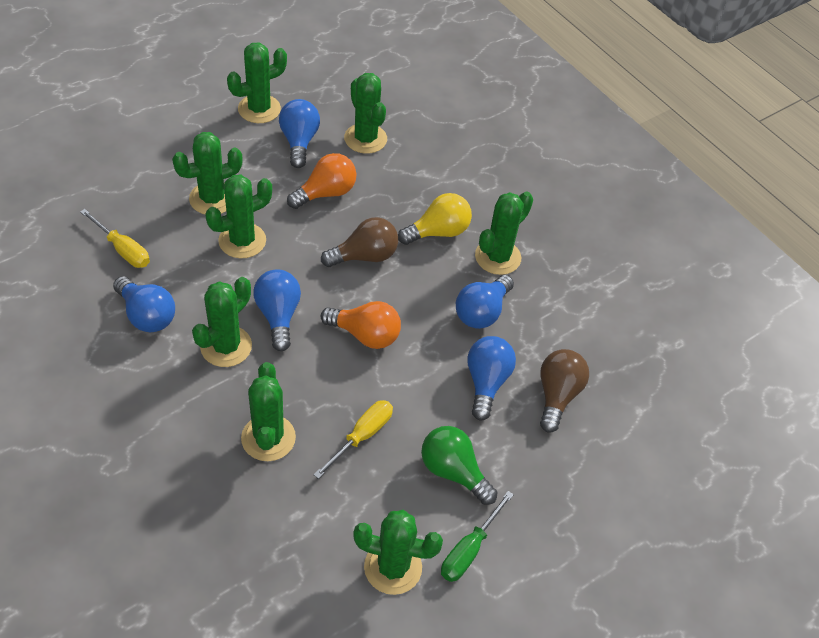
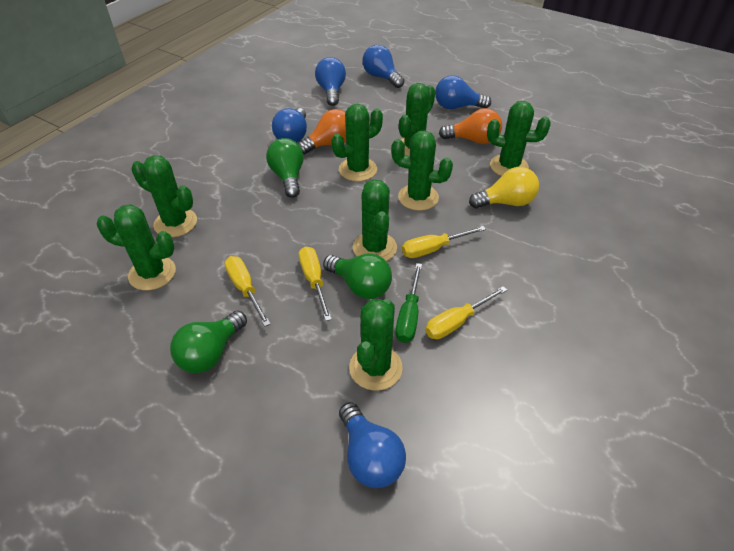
brown light bulb: [321,217,398,267] [540,349,589,433] = 2 -> none = 0
green light bulb: [421,426,498,505] = 1 -> [170,311,247,373] [266,138,304,198] [323,253,392,299] = 3
yellow screwdriver: [80,209,150,268] [313,400,393,479] = 2 -> [225,256,270,326] [299,246,332,321] [402,226,486,258] [425,286,507,339] = 4

